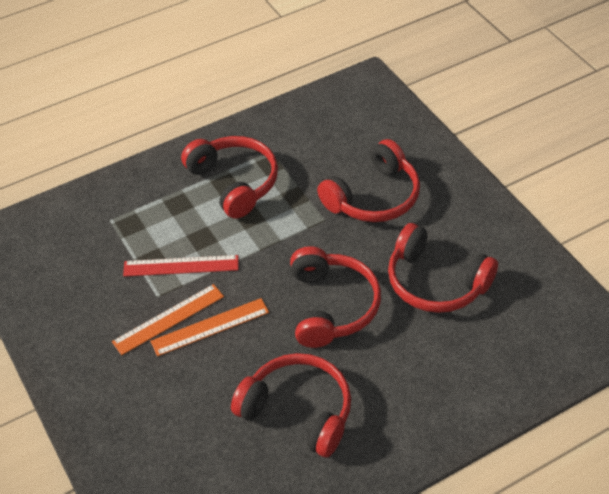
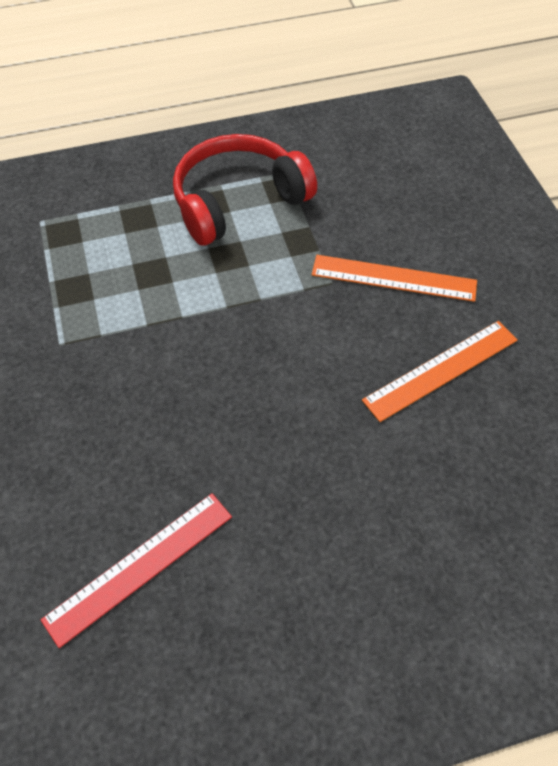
red headphones: [181,136,278,219] [231,353,351,457] [290,246,381,348] [317,139,420,222] [388,223,498,313] = 5 -> [173,134,317,246] = 1

